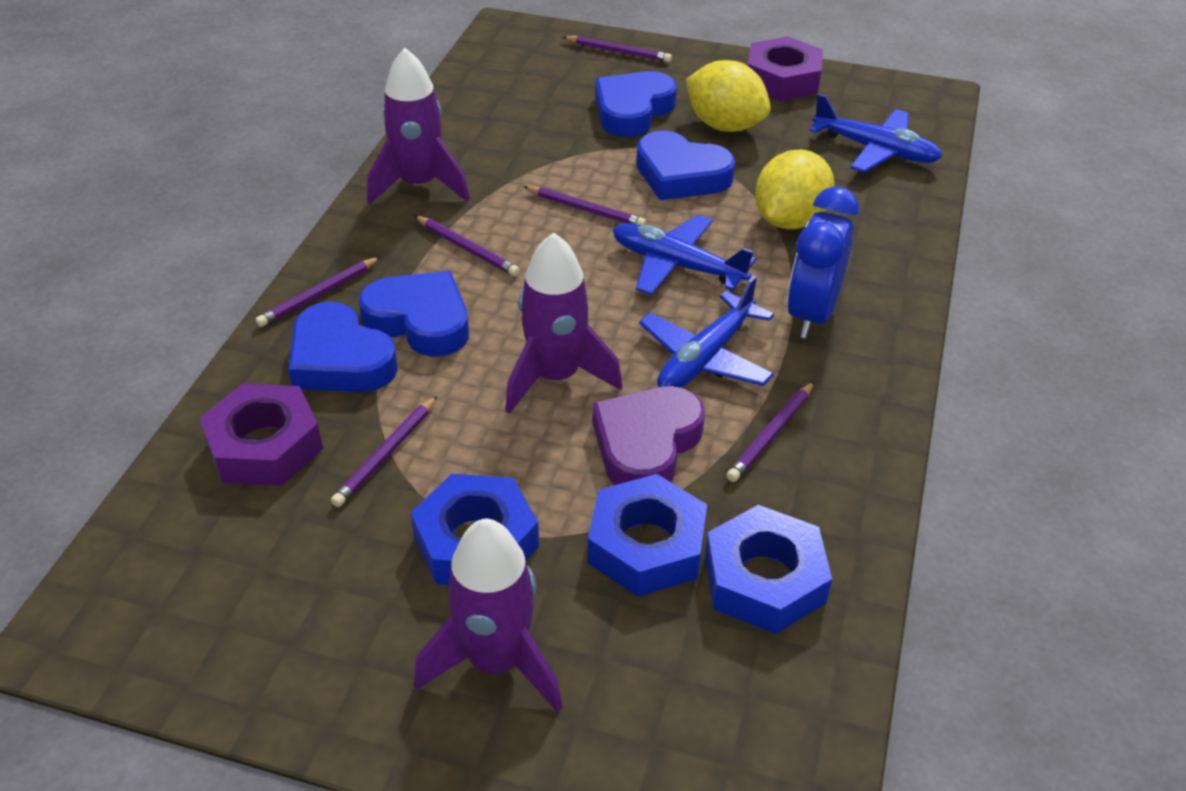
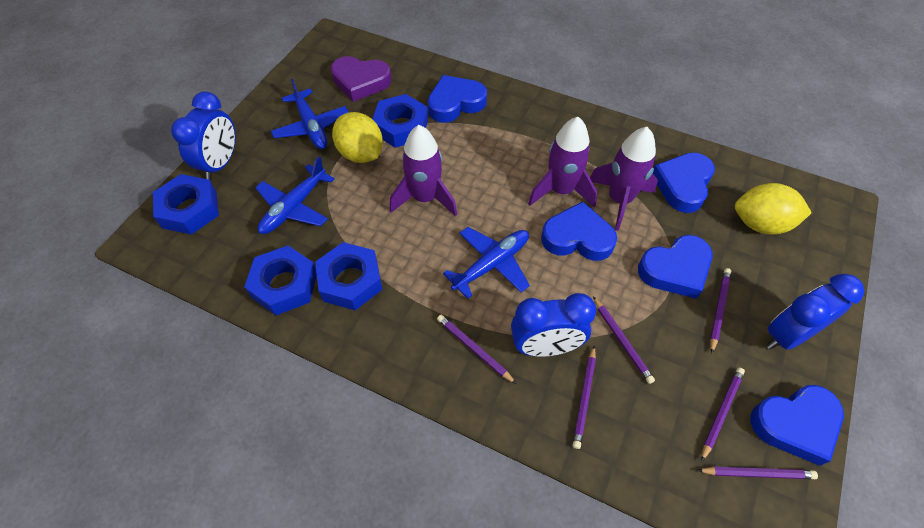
blue clock: [787,187,859,339] = 1 -> [171,92,235,180] [511,293,597,357] [766,274,865,350] = 3
blue heart: [288,302,398,392] [359,271,469,357] [595,71,677,137] [636,131,735,200] = 4 -> [428,75,487,123] [541,201,617,261] [638,235,713,299] [653,152,715,213] [751,385,844,466] = 5
blue nut: [411,474,539,585] [588,474,707,597] [705,505,832,634] = 3 -> [153,174,219,235] [245,245,317,315] [315,242,382,310] [373,94,428,148] = 4
purple nut: [199,384,323,486] [748,37,823,101] = 2 -> none = 0

